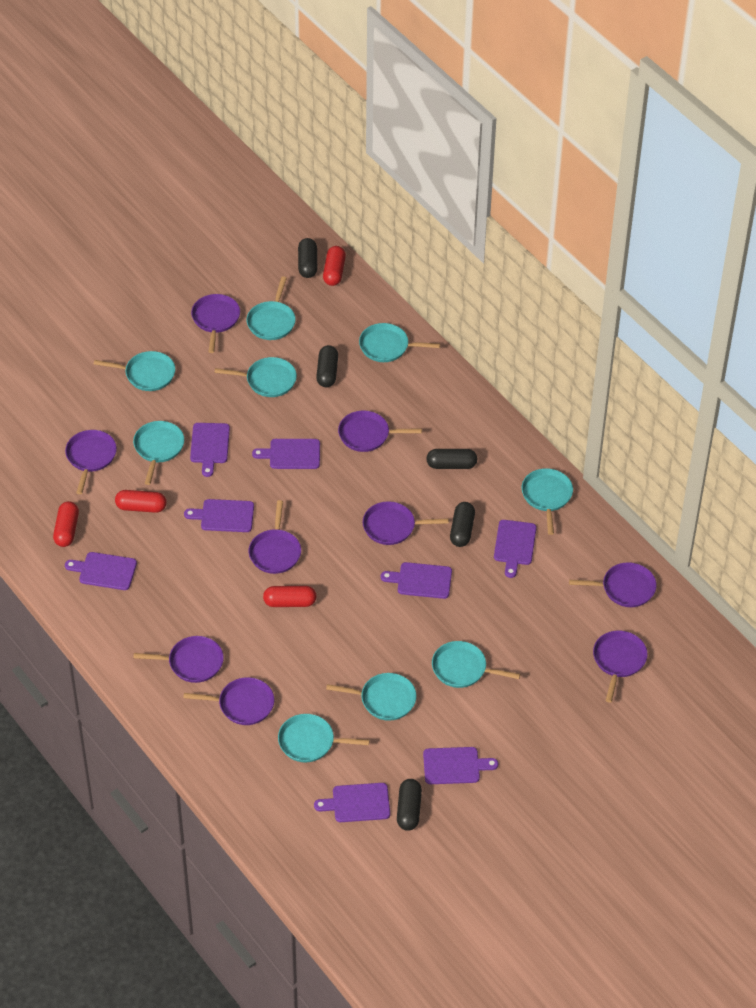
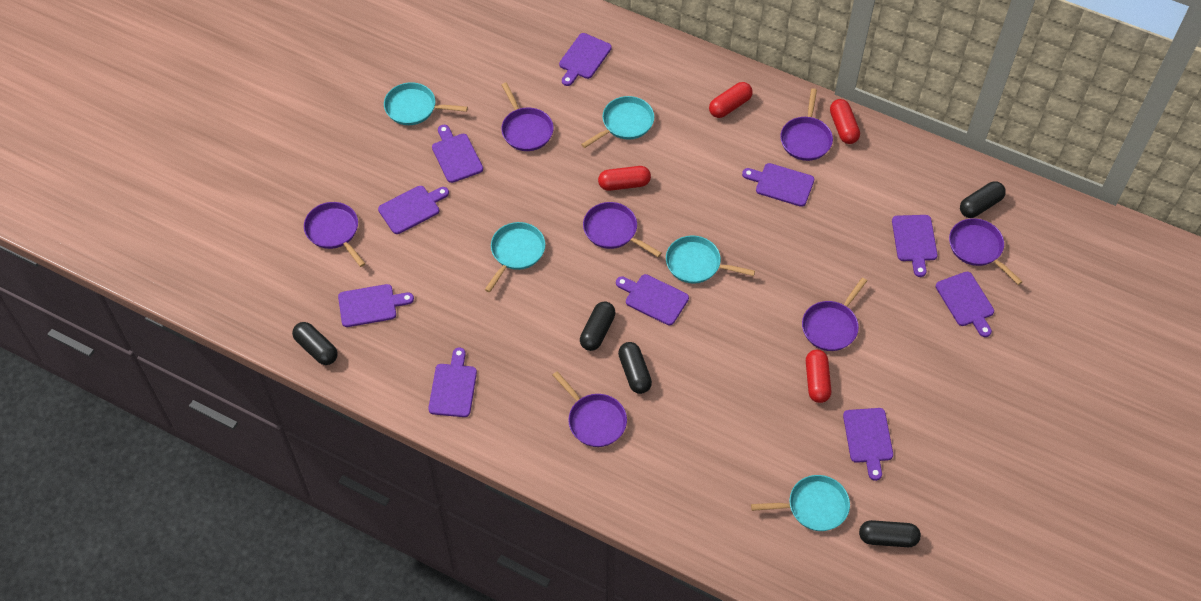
purple cutting board: [65,552,137,590] [184,499,254,532] [190,423,230,477] [252,439,320,469] [314,783,390,822] [381,562,452,599] [423,747,498,784] [494,520,537,578] = 8 -> [338,284,414,327] [378,186,449,234] [428,348,477,417] [432,125,483,183] [559,33,612,86] [616,274,689,325] [742,163,814,207] [843,408,893,481] [892,215,938,277] [936,272,994,337] = 10
purple pan: [65,430,117,494] [133,636,224,683] [183,677,274,725] [191,294,240,353] [249,500,301,574] [338,411,422,452] [363,501,449,545] [569,562,657,607] [593,631,648,703] = 9 -> [304,202,365,267] [501,83,554,151] [553,371,627,447] [583,202,662,257] [780,88,833,161] [802,278,867,351] [949,218,1023,285] = 7
turquoise pan: [94,351,175,391] [133,421,184,485] [214,357,297,397] [247,276,296,340] [278,714,370,762] [326,673,417,721] [359,323,440,362] [432,641,520,688] [521,468,573,535] = 9 -> [384,82,468,125] [485,222,545,292] [581,96,654,148] [666,235,755,284] [751,475,850,531] = 5

